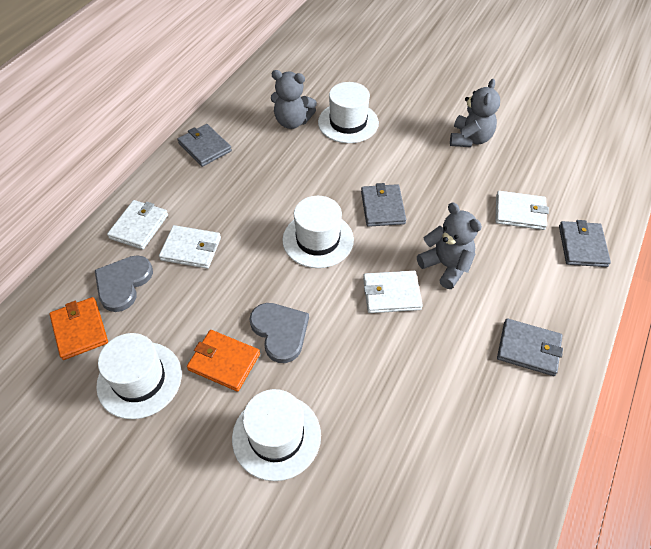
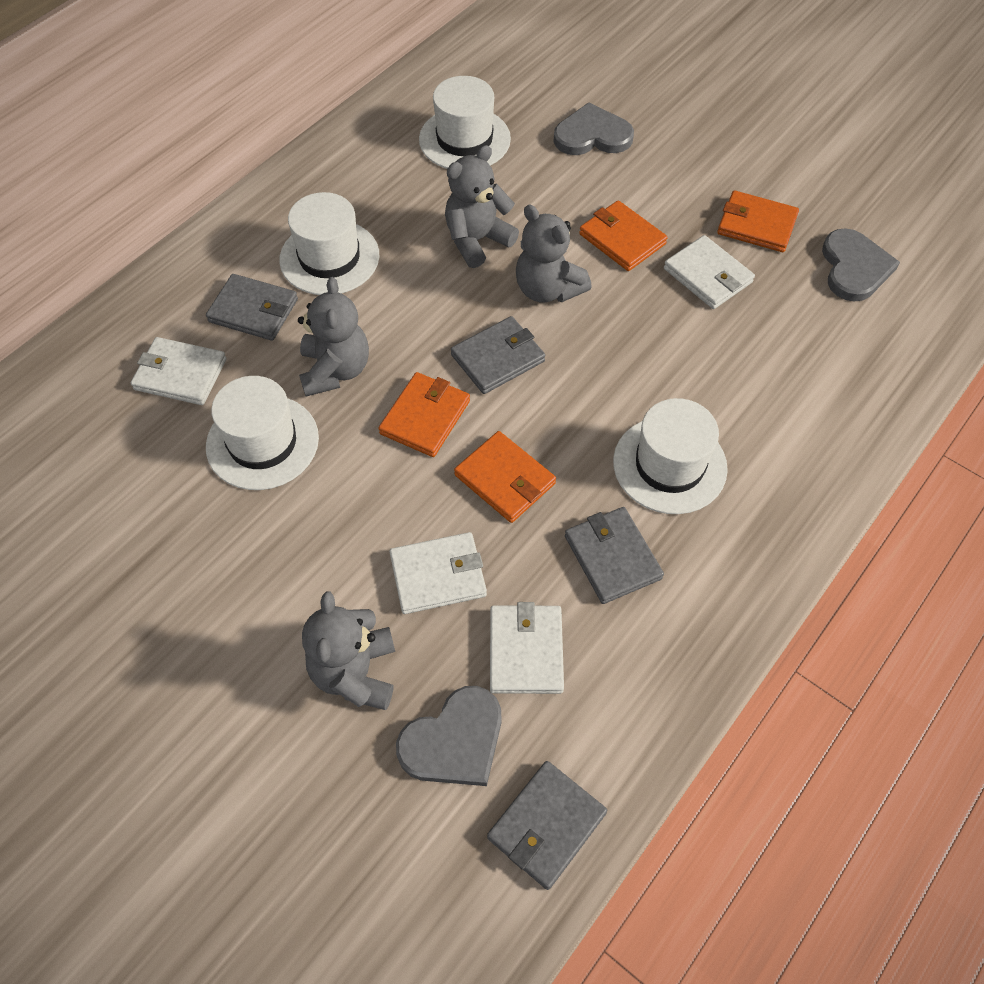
grey heart: [95,255,153,312] [249,303,309,363] = 2 -> [396,686,502,786] [554,103,634,155] [822,228,900,302] = 3
grey teddy bear: [271,70,317,129] [417,202,482,289] [450,79,500,147] = 3 -> [298,277,369,396] [302,592,395,710] [445,145,519,268] [516,205,592,303] = 4
orange wallet: [49,297,108,360] [187,330,260,392] = 2 -> [379,372,470,457] [454,431,556,523] [579,200,668,271] [717,190,799,252] = 4

